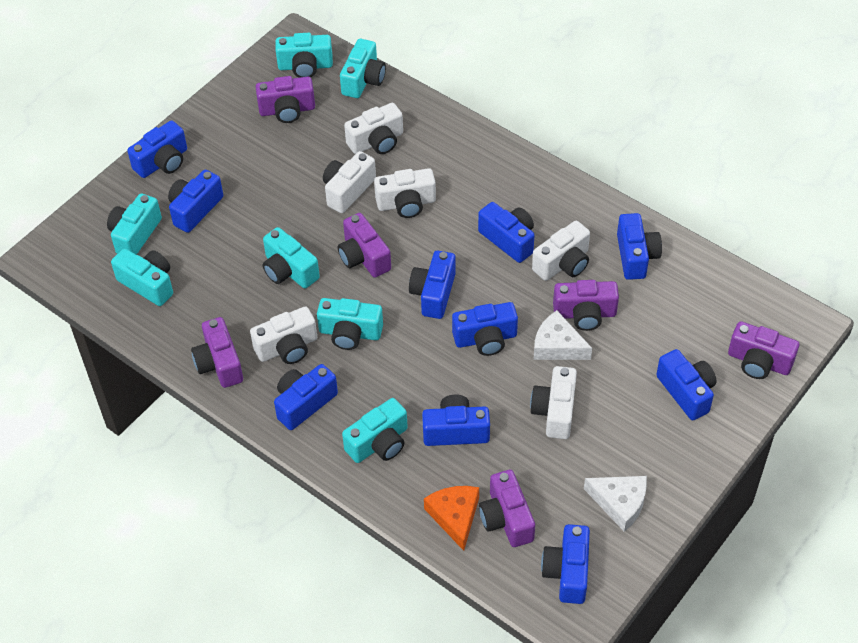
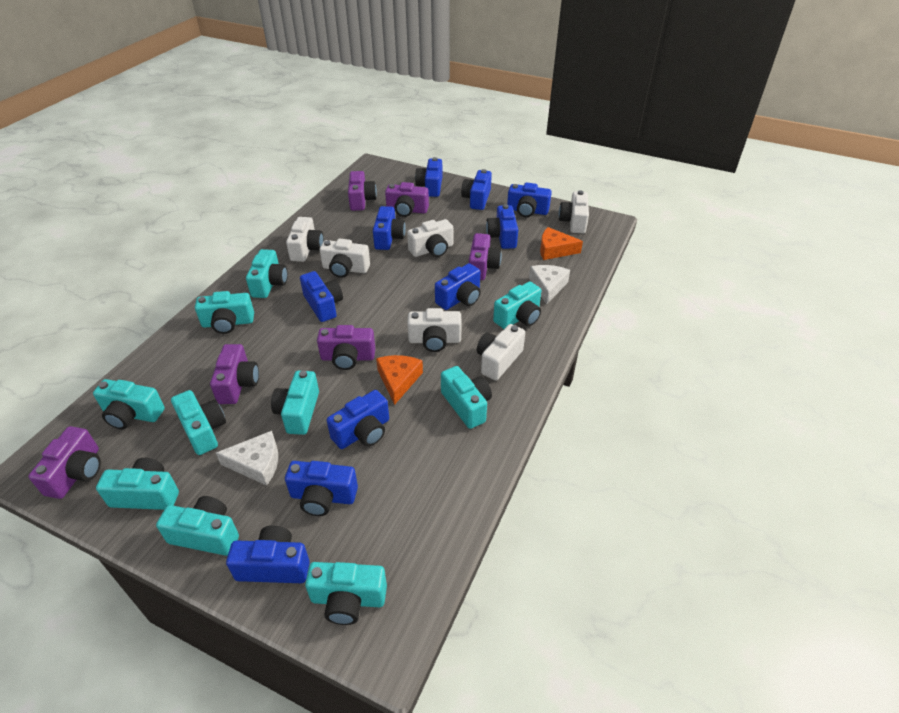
orange cheese: [424,486,479,551] = 1 -> [376,355,423,405] [540,227,583,260] = 2
turquoise camera: [107,193,162,255] [111,249,173,306] [263,227,320,289] [275,33,333,78] [317,298,383,350] [340,39,386,98] [342,398,408,463] = 7 -> [93,379,165,429] [96,458,179,510] [156,496,239,556] [171,390,226,455] [195,291,254,334] [246,249,288,298] [271,371,319,435] [305,562,387,625] [441,366,492,429] [493,282,541,329] = 10

